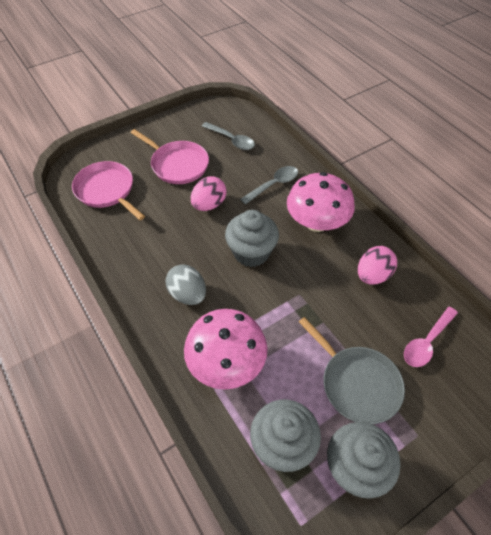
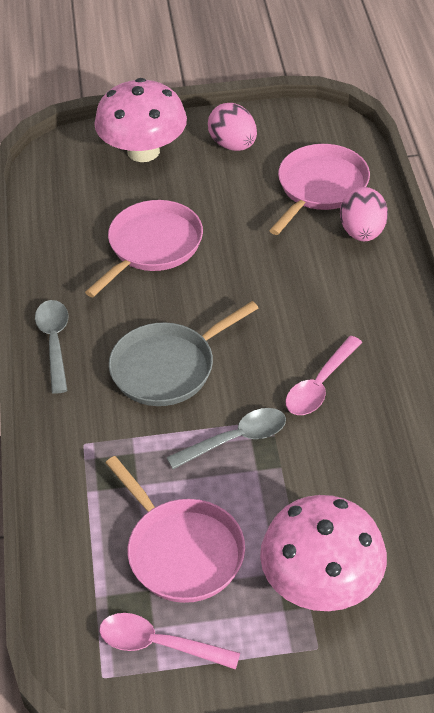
grey cupcake: [225,210,279,267] [250,400,321,472] [327,422,400,499] = 3 -> none = 0
grey egg: [165,264,206,305] = 1 -> none = 0
pink pan: [72,161,145,220] [131,129,209,184] = 2 -> [85,200,203,297] [106,456,245,603] [269,144,370,235] = 3
pink spoon: [404,307,458,367] = 1 -> [99,613,240,670] [286,336,363,415] = 2

